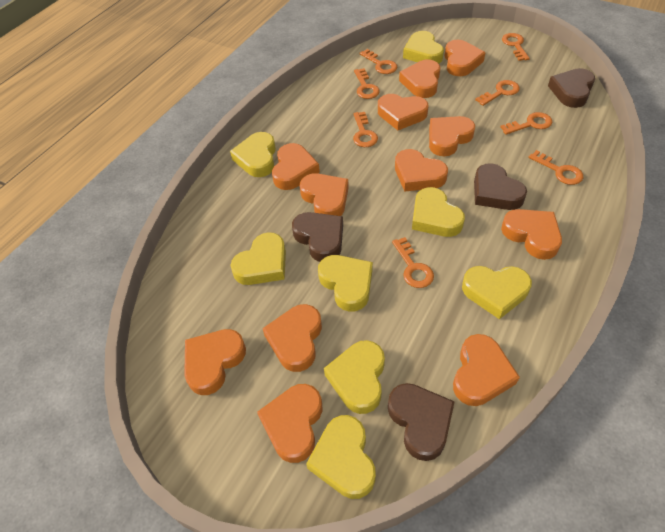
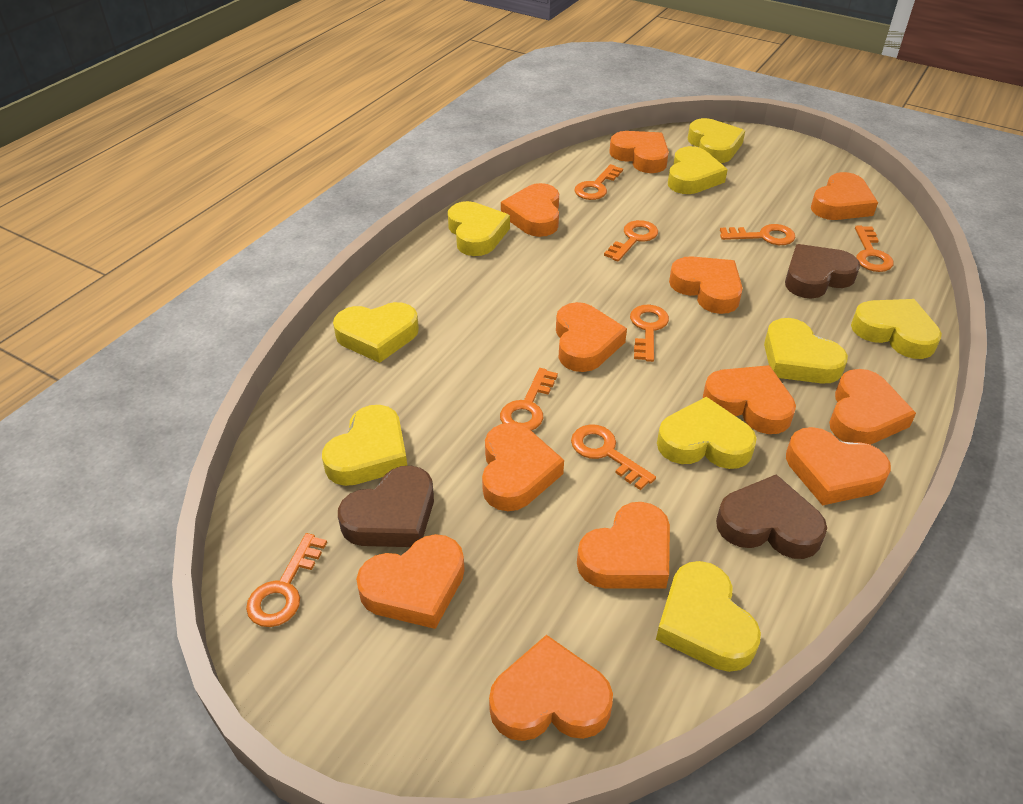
brown heart: [292,212,343,262] [388,383,455,461] [474,163,527,210] [548,68,595,108] = 4 -> [338,466,434,547] [716,474,827,559] [785,244,860,299] = 3
yellow heart: [230,132,276,177] [230,232,286,285] [306,415,376,499] [318,255,373,311] [324,340,385,414] [403,31,444,64] [412,187,465,237] [462,266,532,319] = 8 -> [322,405,407,486] [333,302,419,363] [448,201,510,256] [656,561,761,672] [657,397,757,469] [668,146,728,194] [688,118,745,163] [764,318,848,384] [851,299,942,359] = 9

